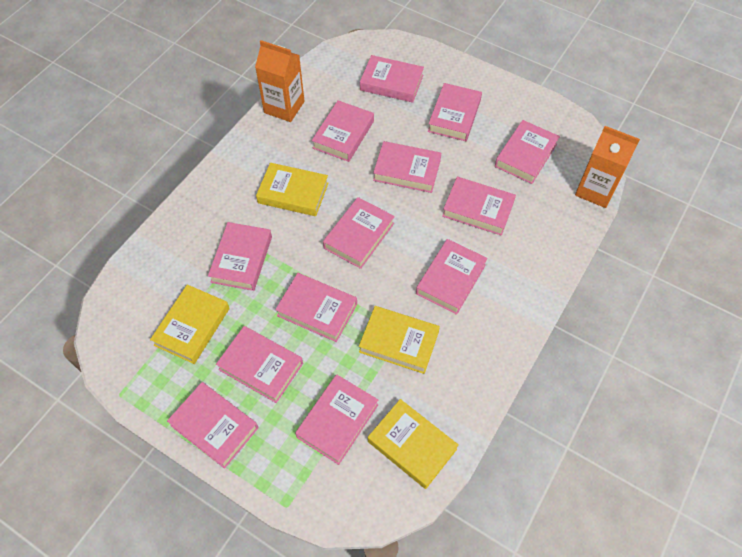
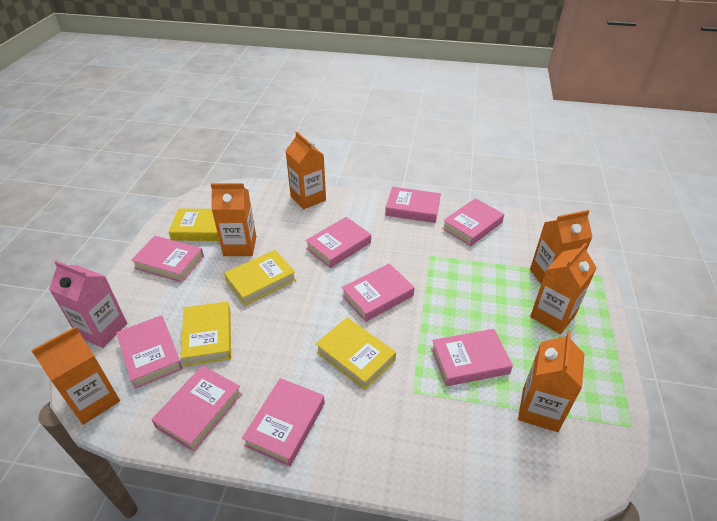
orange carton: [255,40,305,122] [575,126,640,208] = 2 -> [31,326,120,425] [211,183,256,256] [286,132,326,210] [518,332,584,432] [530,210,593,284] [530,243,597,334] = 6
pink book: [167,382,258,469] [208,222,272,291] [216,326,303,403] [275,273,357,342] [295,374,378,465] [312,100,374,162] [323,197,395,269] [360,55,424,103] [373,141,441,193] [416,239,488,315] [428,83,482,141] [442,177,516,236] [495,120,560,184] = 13 -> [116,315,183,389] [131,236,204,283] [152,365,242,451] [242,378,325,466] [305,217,371,268] [341,263,415,322] [385,187,441,223] [431,329,513,386] [442,198,504,246] = 9
pink carton: none = 0 -> [49,260,127,348] = 1

